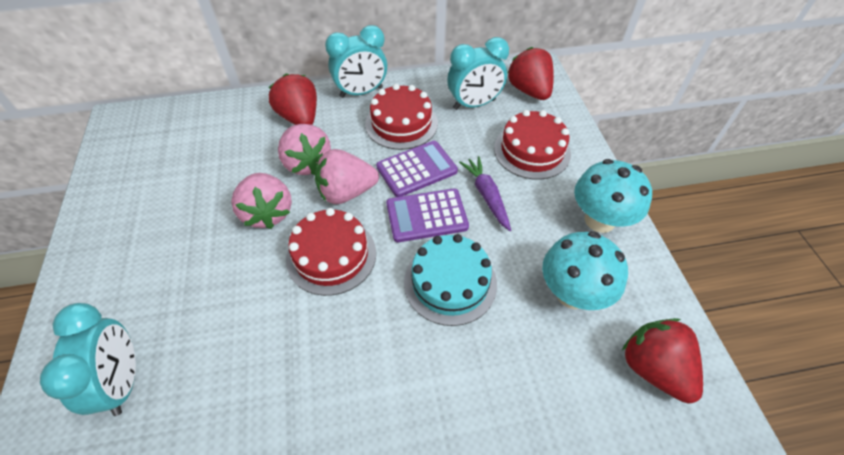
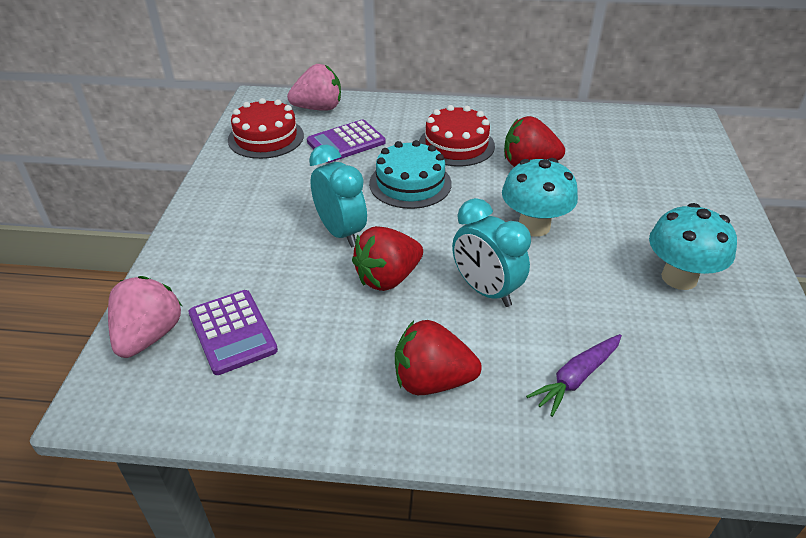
pink strawberry: [231,173,292,229] [278,124,331,175] [315,149,379,204] = 3 -> [108,276,182,358] [287,64,341,111] = 2
red cake: [286,208,376,296] [365,84,438,150] [494,110,571,180] = 3 -> [228,98,304,159] [419,105,495,167] = 2
turquoise clock: [40,303,136,416] [325,25,387,98] [447,37,509,110] = 3 -> [309,145,367,247] [452,198,531,307] = 2

